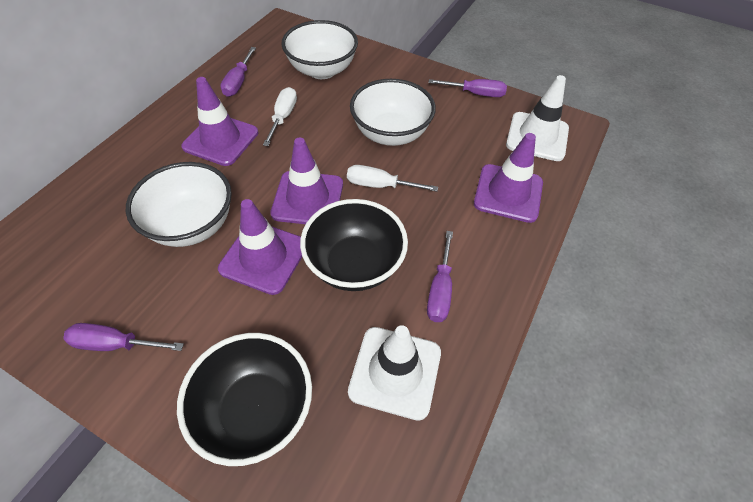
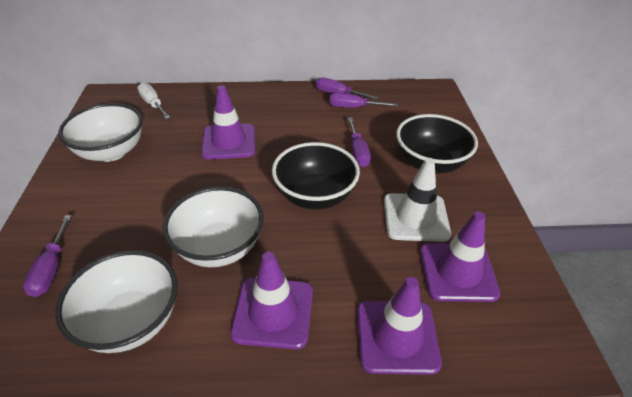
white screwdriver: [263,87,297,146] [347,165,438,192] = 2 -> [137,82,170,119] = 1
white traffic cone: [348,325,441,421] [506,75,569,161] = 2 -> [384,158,451,242] = 1

